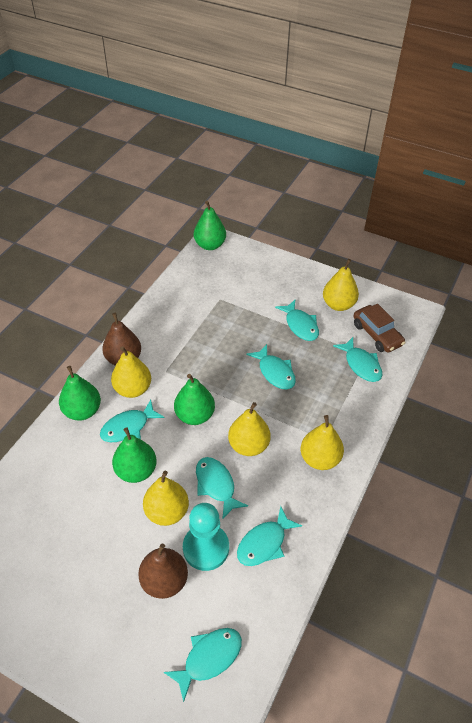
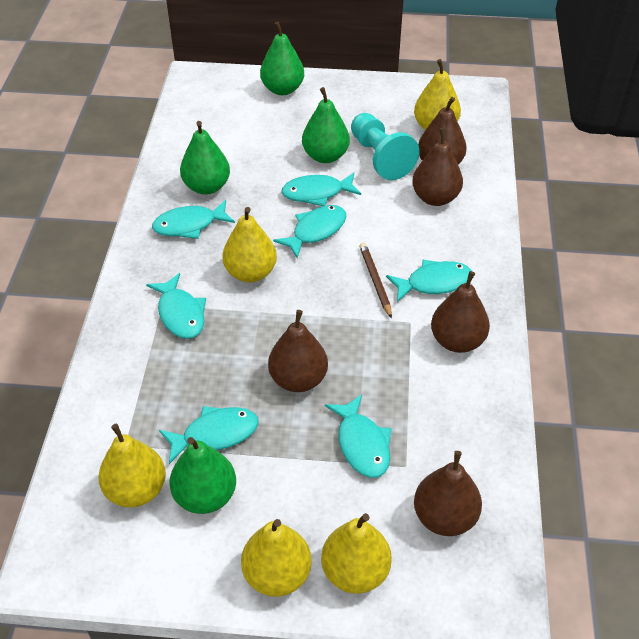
brown car: [353,304,406,352] = 1 -> none = 0
brown pear: [102,313,141,366] [138,543,188,599] = 2 -> [268,310,328,392] [412,128,463,206] [414,451,482,536] [418,97,467,164] [431,271,490,353] = 5
brown pencil: none = 0 -> [359,243,392,319] = 1

